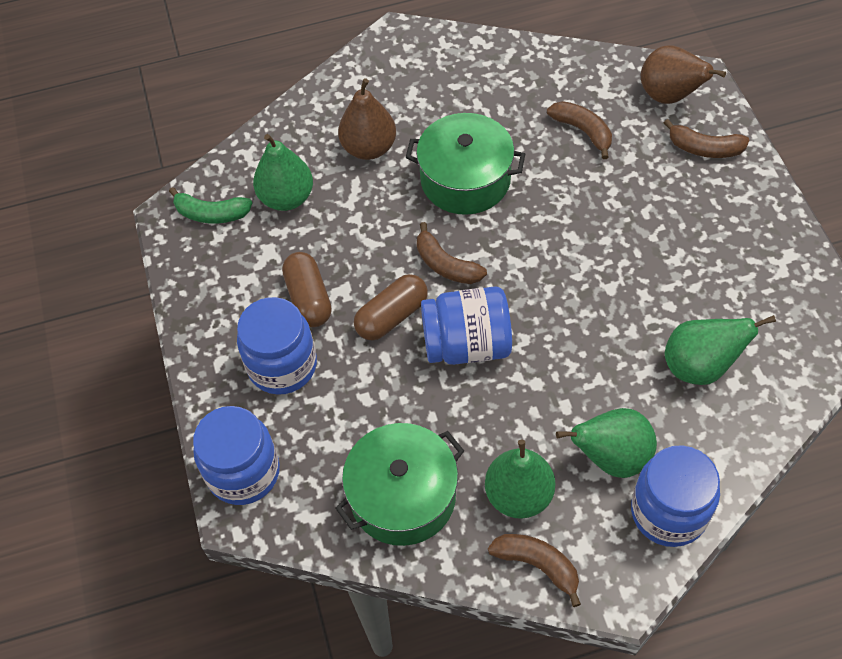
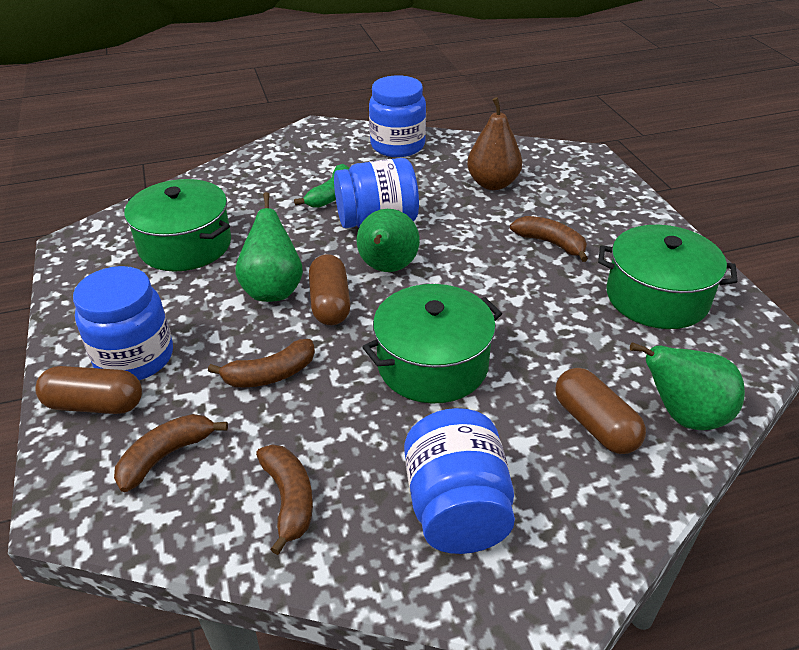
brown capsule: [282,252,332,327] [354,274,428,341] = 2 -> [35,366,142,414] [309,254,350,325] [555,368,646,454] = 3
brown pear: [338,78,396,160] [641,45,726,104] = 2 -> [467,97,522,190] = 1
green pear: [253,134,313,211] [485,440,555,519] [556,408,657,478] [665,315,776,385] = 4 -> [236,192,303,302] [357,209,420,272] [630,342,745,430] = 3
green pot: [335,423,464,546] [406,113,525,215] = 2 -> [124,179,231,271] [363,284,502,404] [598,225,738,329] = 3

